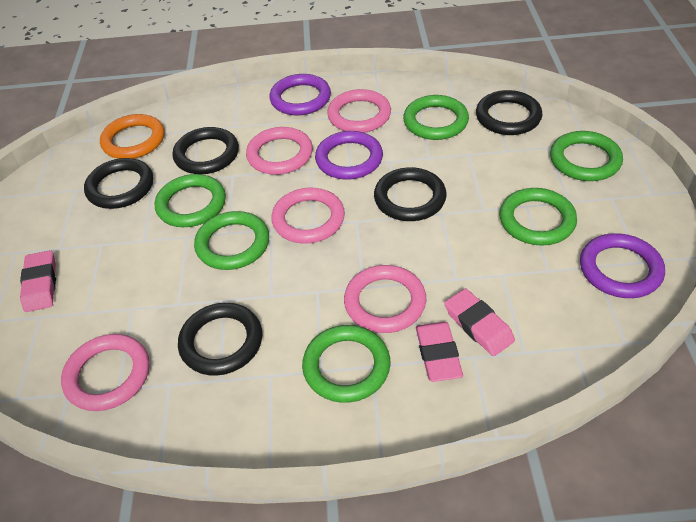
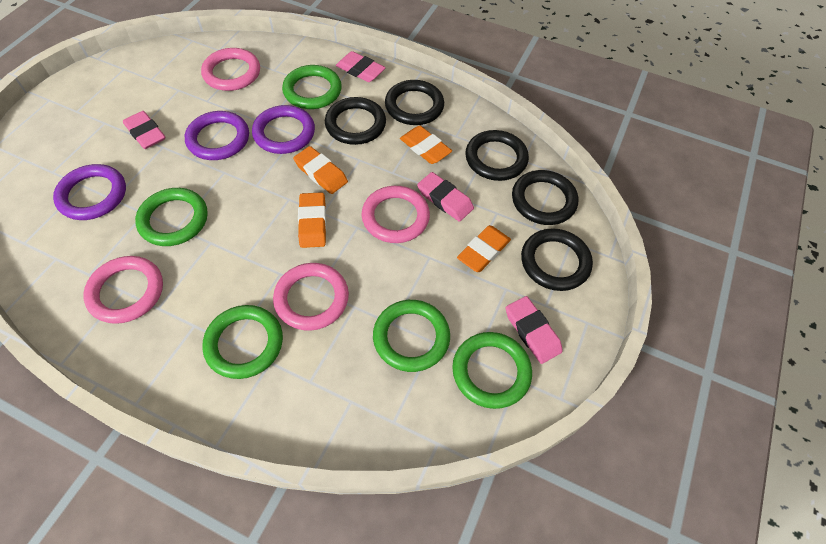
green ring: [155,174,226,227] [194,211,269,270] [302,325,390,403] [403,95,469,140] [499,188,577,245] [550,131,623,181] = 6 -> [135,188,208,246] [202,305,283,379] [282,65,342,109] [373,300,450,372] [452,332,532,409] = 5
orange eraser: none = 0 -> [293,146,348,194] [298,192,326,248] [400,126,452,164] [457,225,511,272] = 4
orange ring: [100,114,164,159] = 1 -> none = 0
pink eraser: [20,250,56,312] [416,322,463,382] [444,289,515,356] = 3 -> [123,111,165,149] [336,51,386,82] [417,172,474,222] [506,296,563,364] = 4
pink ring: [61,334,149,411] [246,127,313,175] [271,188,345,244] [327,89,391,133] [344,265,426,333] = 5 -> [83,256,163,324] [201,48,260,91] [273,263,349,331] [362,186,430,243] = 4

